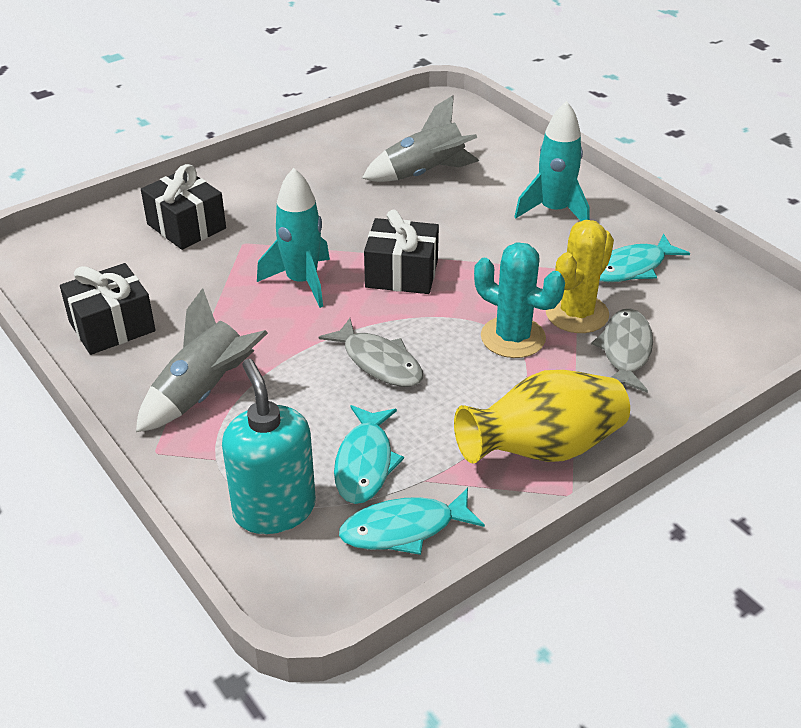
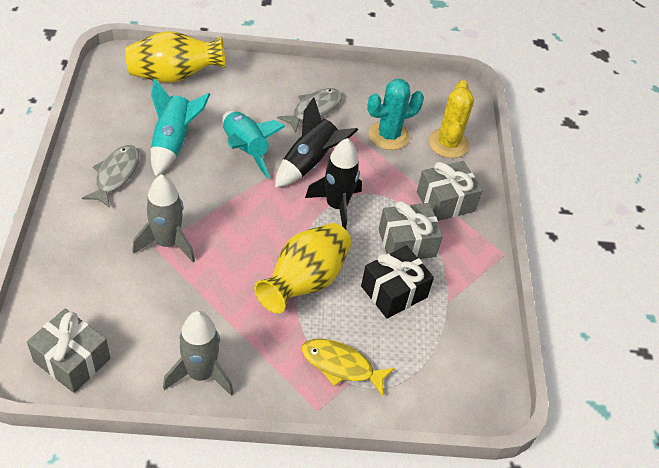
black gift: [60,263,156,355] [141,164,226,250] [364,210,439,294] = 3 -> [361,245,434,319] = 1
black rocket: none = 0 -> [275,97,358,188] [305,138,362,229] = 2
grey gift: none = 0 -> [27,308,110,393] [379,201,443,259] [417,161,483,221] = 3
turquoise fish: [334,405,404,504] [339,488,485,555] [600,234,690,282] = 3 -> none = 0
turquoise soap dispenser: [222,359,316,534] = 1 -> none = 0
yellow fish: none = 0 -> [302,339,395,396] = 1
yellow vase: [454,370,630,464] = 1 -> [125,31,226,83] [254,223,351,314] = 2

